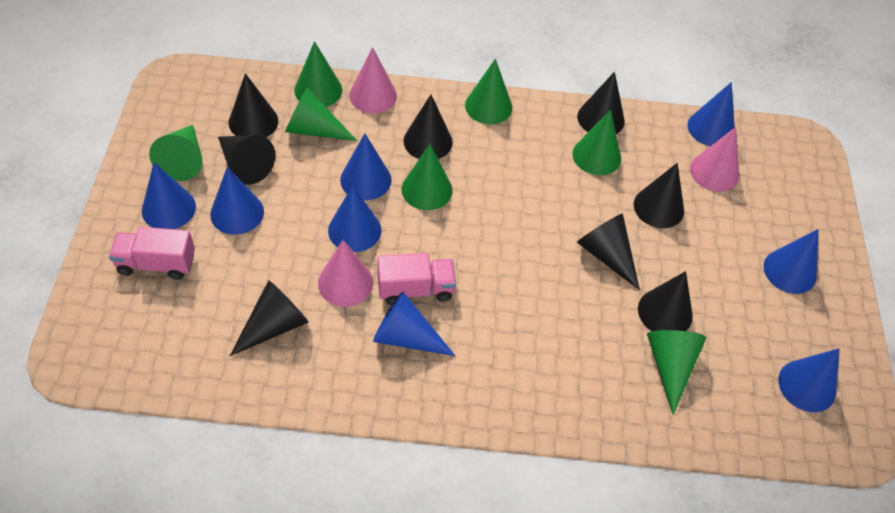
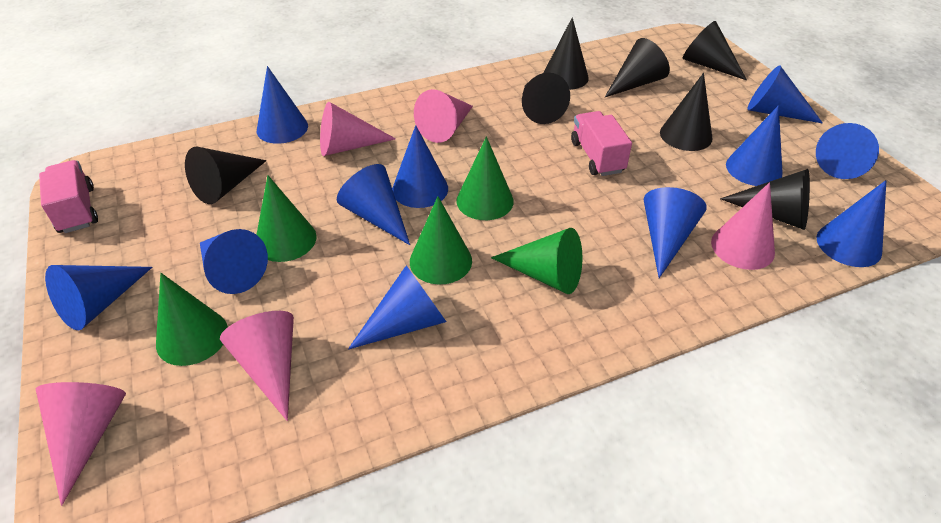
black cone: [218,135,275,185] [229,73,278,137] [230,280,309,356] [403,95,453,159] [577,72,625,134] [577,213,640,290] [634,163,684,228] [638,271,693,331] = 8 -> [185,147,267,204] [522,73,570,124] [543,17,589,90] [605,38,670,97] [660,73,713,151] [683,21,747,80] [720,169,810,230] = 7
blue cone: [142,162,196,229] [210,167,264,235] [328,185,381,252] [340,133,392,200] [373,292,455,356] [687,82,735,146] [764,229,818,294] [778,348,839,412] = 8 -> [45,265,152,330] [200,229,268,294] [257,66,308,144] [337,164,410,245] [348,265,446,350] [392,125,448,208] [643,187,707,278] [726,105,783,186] [747,65,823,124] [816,123,879,179] [817,180,886,267] = 11
green cone: [149,125,203,181] [285,88,357,141] [294,41,342,107] [402,144,453,210] [465,59,512,124] [572,110,621,175] [647,330,707,415] = 7 -> [156,273,228,366] [256,175,317,262] [410,196,472,285] [456,137,514,220] [491,228,582,294] = 5
pink cone: [318,240,373,307] [349,47,397,113] [690,127,739,192] = 3 -> [36,382,126,506] [220,311,294,421] [320,102,396,156] [414,89,473,143] [711,182,775,270] = 5

